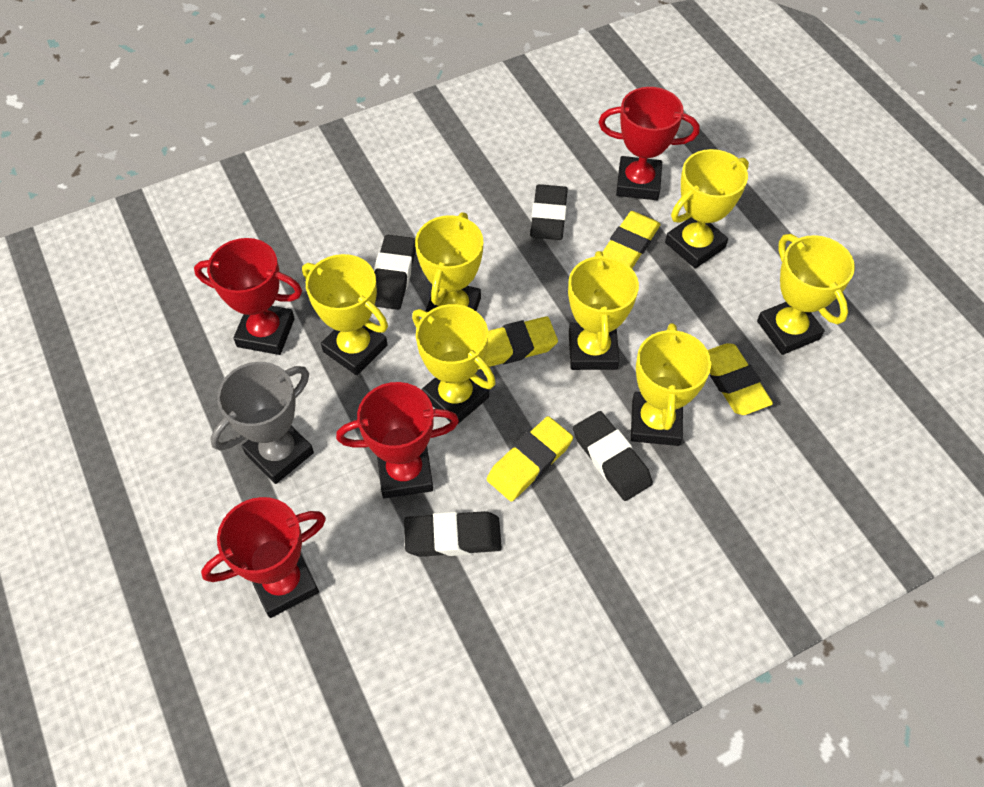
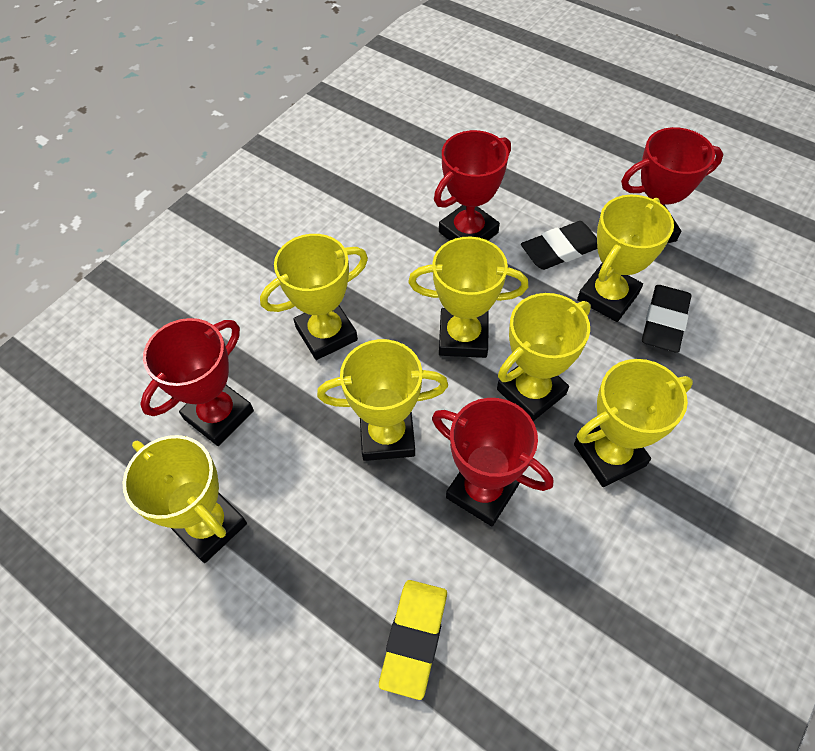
black eraser: [374,235,416,310] [404,511,502,557] [530,184,568,240] [573,411,653,501] = 4 -> [521,221,597,270] [642,285,691,353] = 2
grey trophy: [210,362,314,484] = 1 -> none = 0
yellow eraser: [479,316,558,369] [487,416,573,501] [603,211,661,269] [708,343,773,415] = 4 -> [379,580,447,700] = 1

